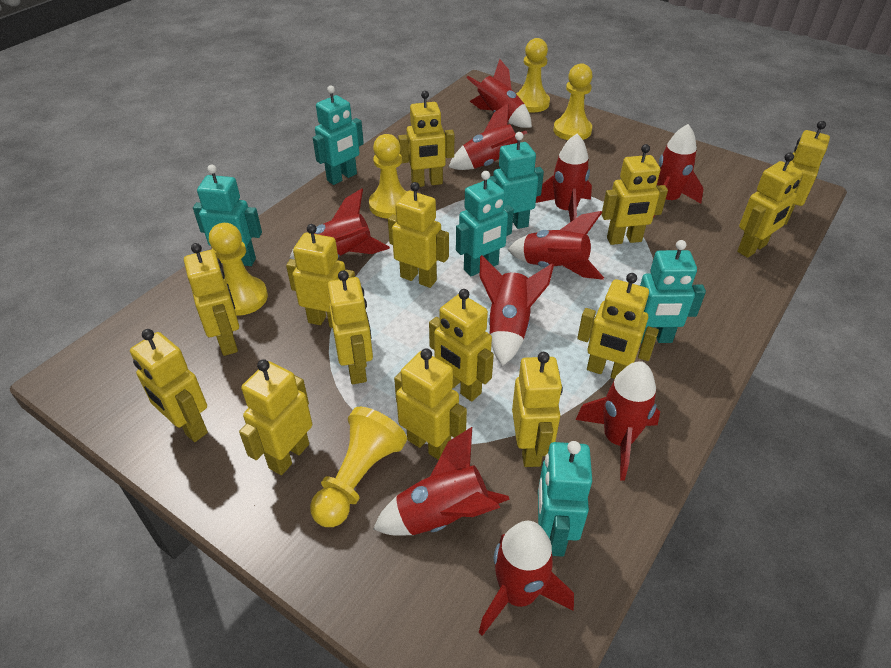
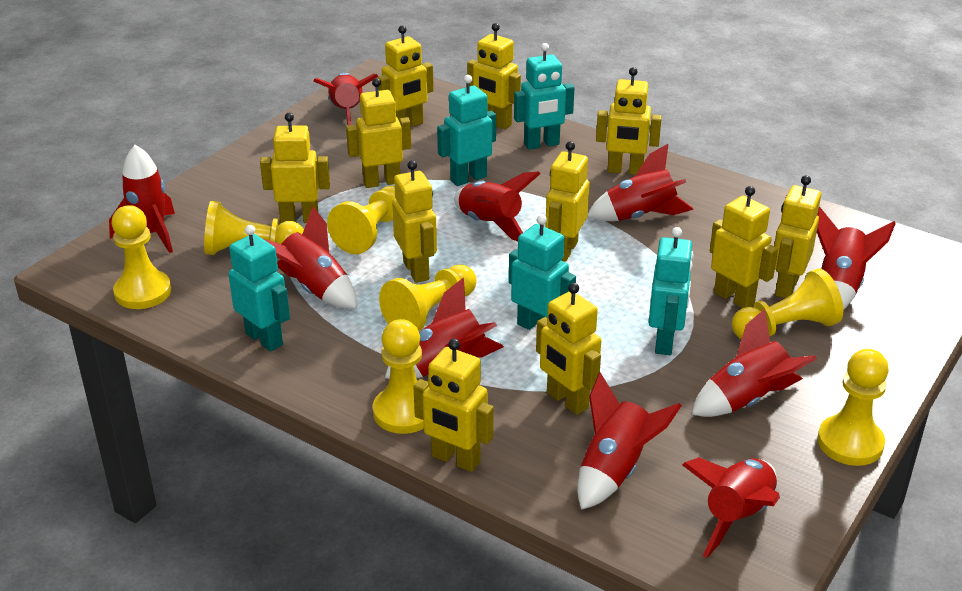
turquoise robot: [193,164,262,266] [313,86,364,185] [456,171,514,276] [489,132,544,229] [538,441,592,557] [639,240,706,343] = 6 -> [228,225,290,352] [437,75,496,186] [509,214,576,330] [514,43,574,150] [649,227,694,355] = 5
yellow pawn: [209,223,268,316] [310,407,407,527] [369,134,407,219] [516,38,550,112] [554,63,593,140] = 5 -> [112,205,171,309] [204,201,304,255] [327,186,396,254] [373,319,424,434] [379,265,477,331] [732,269,843,339] [817,349,889,466] = 7
yellow robot: [130,329,208,442] [184,243,239,356] [239,359,312,475] [286,224,355,328] [328,270,373,384] [388,182,449,288] [394,348,467,460] [398,91,454,187] [429,289,494,402] [512,352,563,467] [577,273,659,379] [601,144,668,245] [737,153,803,258] [784,121,830,225] = 14 -> [260,113,330,223] [346,78,411,188] [378,25,434,126] [392,160,437,283] [413,339,494,472] [467,23,521,129] [536,283,601,415] [545,141,590,262] [596,67,662,175] [710,186,778,308] [774,175,821,298] = 11

